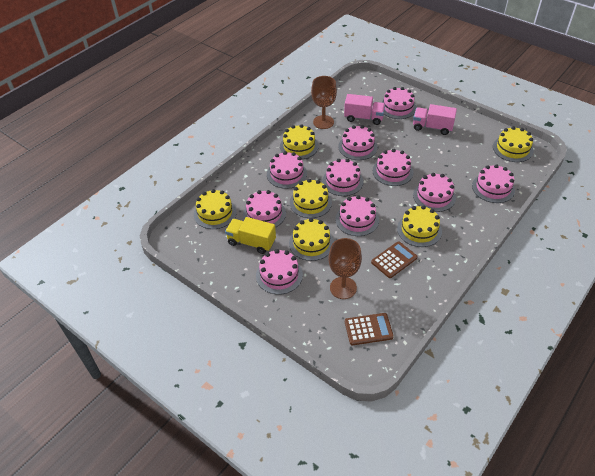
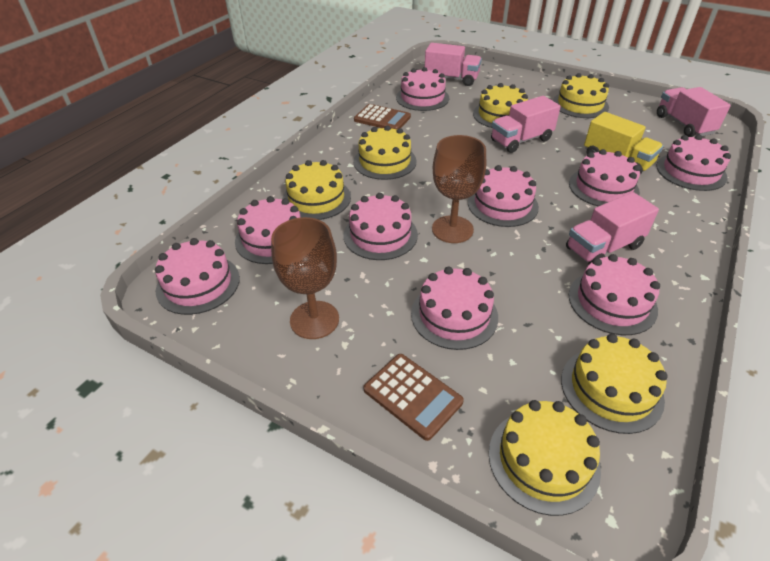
pink cake: [243,190,286,228] [256,249,303,295] [267,151,307,189] [322,159,364,196] [335,195,379,236] [339,125,378,160] [373,149,413,186] [381,87,416,119] [413,173,456,212] [472,164,515,203] = 10 -> [155,238,240,315] [235,196,300,264] [344,193,418,260] [396,67,449,111] [411,267,498,350] [468,165,539,227] [569,149,641,206] [569,254,660,335] [656,135,731,191] = 9
pink truck: [344,94,385,125] [413,104,457,135] = 2 -> [425,43,482,86] [491,96,561,153] [566,192,659,264] [657,87,731,137] = 4

